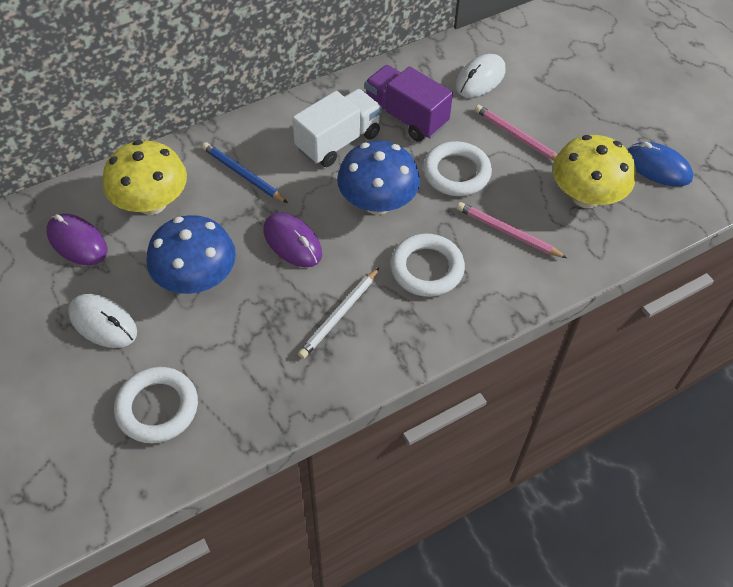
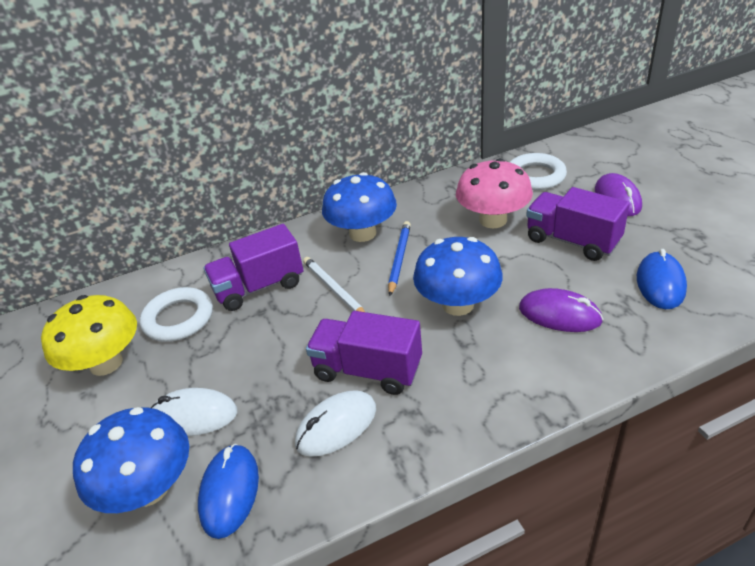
blue mouse: [627,142,693,187] = 1 -> [198,444,259,539] [637,249,687,309] = 2
blue mushroom: [146,215,236,294] [337,141,420,215] = 2 -> [73,407,189,513] [322,172,397,242] [413,237,503,316] = 3
pink mushroom: none = 0 -> [456,158,533,228] = 1
pink pencil: [457,202,567,258] [475,105,557,161] = 2 -> none = 0
purple truck: [365,65,453,141] = 1 -> [203,224,303,311] [306,311,422,395] [526,187,630,261] = 3
white ring: [114,367,198,443] [390,233,465,297] [423,141,492,196] = 3 -> [140,287,213,342] [510,153,567,190] = 2
white truck: [292,89,382,167] = 1 -> none = 0
yellow mushroom: [103,140,187,215] [553,135,636,208] = 2 -> [41,295,137,376] = 1

